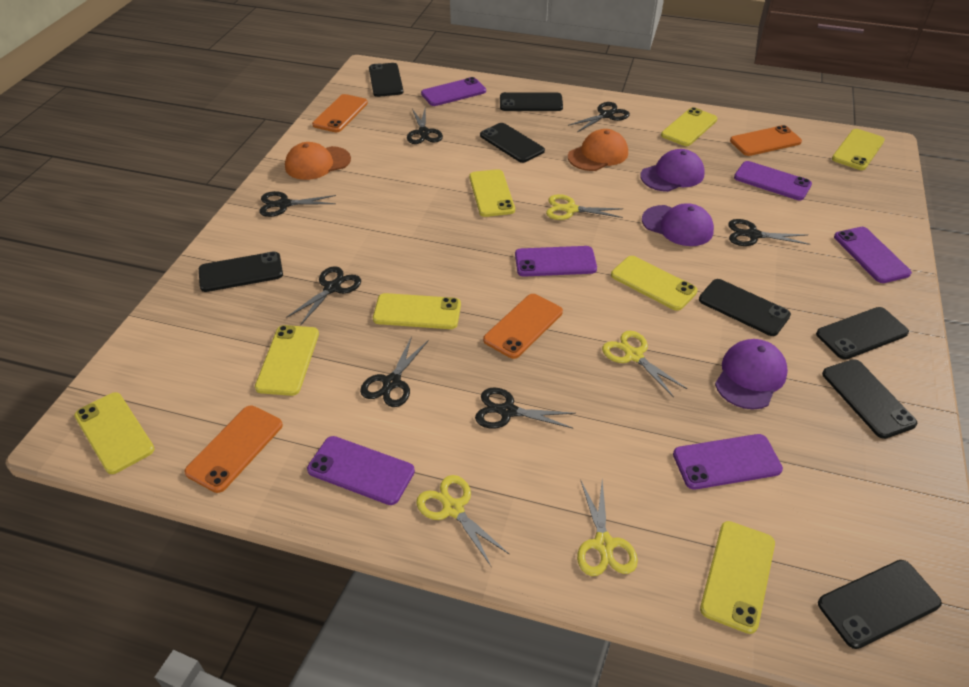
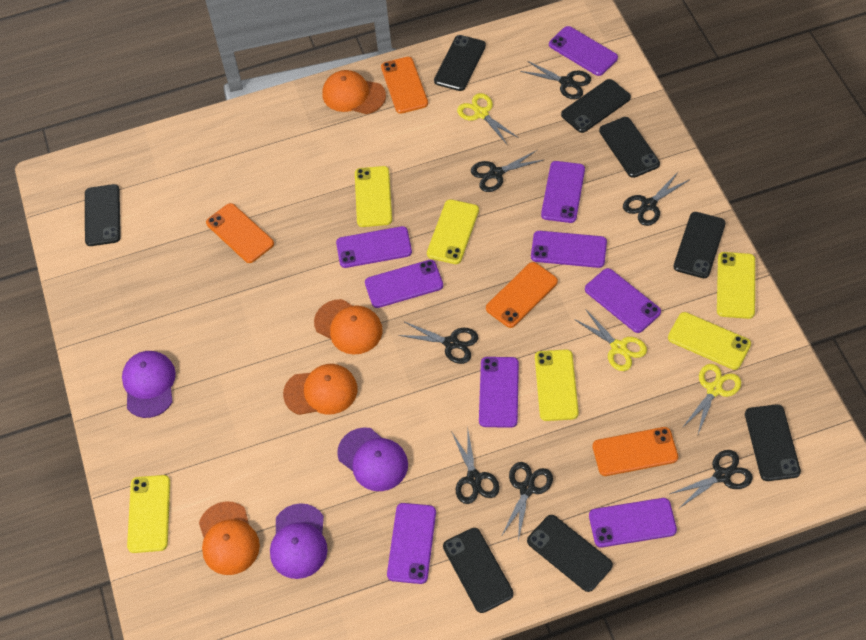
orange cap: [285,142,351,180] [568,129,628,171] = 2 -> [199,501,260,575] [283,364,358,415] [314,299,383,354] [323,70,386,114] = 4
purple phone: [307,436,415,505] [421,77,486,106] [515,246,597,277] [673,434,783,490] [734,161,812,200] [834,227,912,283] = 6 -> [336,226,412,268] [365,260,443,308] [387,503,436,584] [479,357,519,428] [531,231,607,268] [541,161,585,223] [549,26,618,76] [585,268,661,333] [589,498,677,547] = 9
yellow phone: [74,392,155,474] [255,325,319,396] [373,293,461,329] [469,169,515,217] [611,256,698,311] [661,107,718,146] [700,521,775,634] [832,129,885,170] = 8 -> [127,475,170,553] [355,166,392,227] [427,199,479,264] [535,349,579,421] [668,312,751,370] [717,252,755,319] = 6
yellow scissors: [416,475,510,566] [546,194,623,220] [577,480,638,576] [602,331,687,397] = 4 -> [457,93,519,144] [574,309,647,371] [682,364,741,434] = 3

